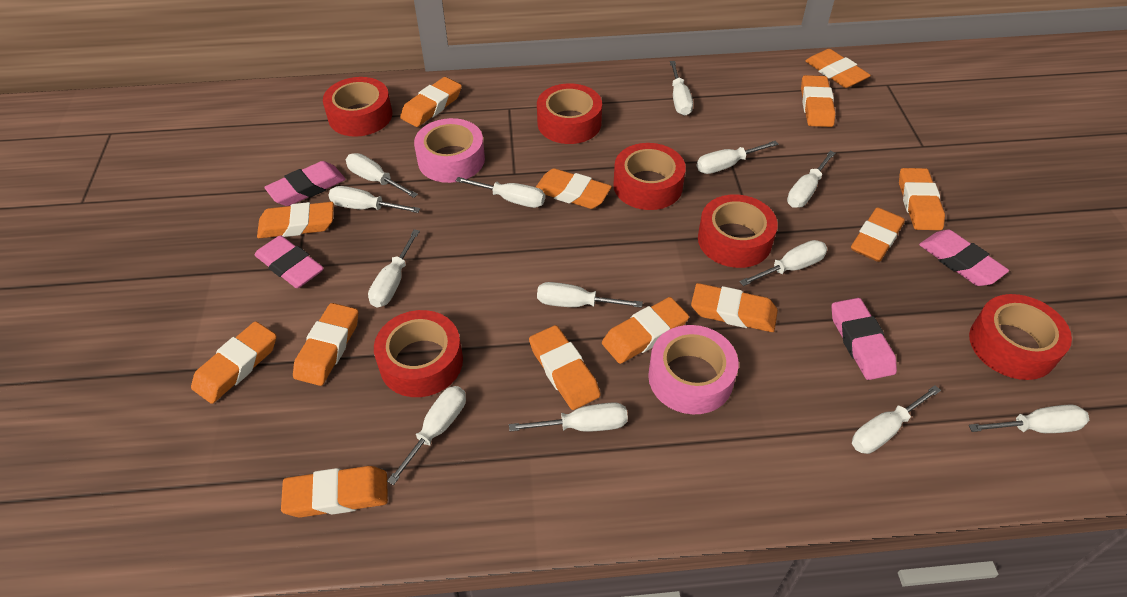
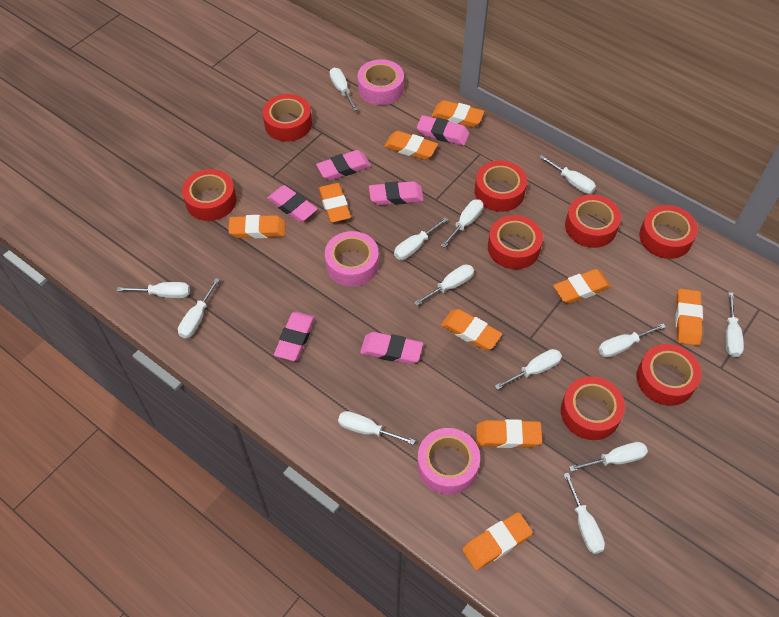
orange eraser: [191,321,277,404] [257,202,334,238] [281,466,388,517] [293,303,358,386] [400,77,462,127] [529,325,601,410] [536,168,612,209] [602,297,689,364] [691,283,778,332] [801,75,836,127] [805,49,871,88] [851,207,905,262] [899,168,945,230] = 13 -> [228,215,285,239] [319,183,351,223] [384,131,438,160] [432,100,484,127] [441,309,502,350] [462,512,533,570] [476,419,542,448] [553,269,611,304] [675,289,703,346] = 9
pink eraser: [254,235,324,288] [264,161,346,206] [831,298,897,380] [919,230,1009,286] = 4 -> [267,185,318,222] [274,312,315,361] [316,150,371,180] [360,332,423,364] [369,181,424,205] [417,115,469,146] = 6
pink tape: [414,118,485,183] [648,325,738,414] = 2 -> [325,231,379,286] [358,59,404,105] [417,428,480,495] = 3
red tape: [323,77,392,137] [374,310,463,397] [537,83,602,144] [613,143,686,210] [698,194,778,268] [969,294,1072,380] = 6 -> [182,169,237,221] [263,94,312,142] [475,160,527,212] [488,215,543,269] [561,376,625,440] [565,195,621,248] [636,344,702,406] [639,205,698,259] = 8

